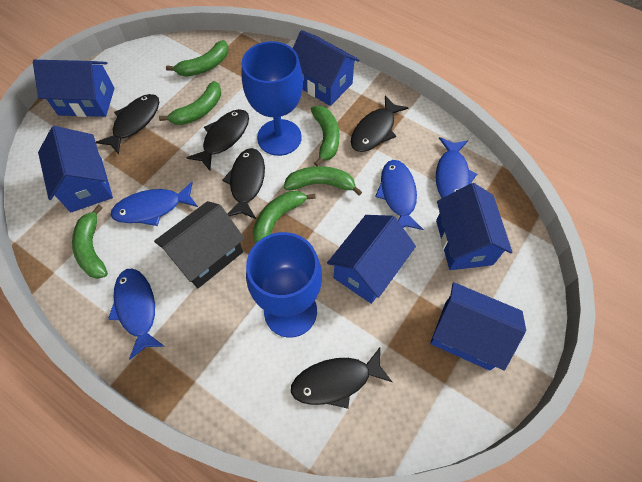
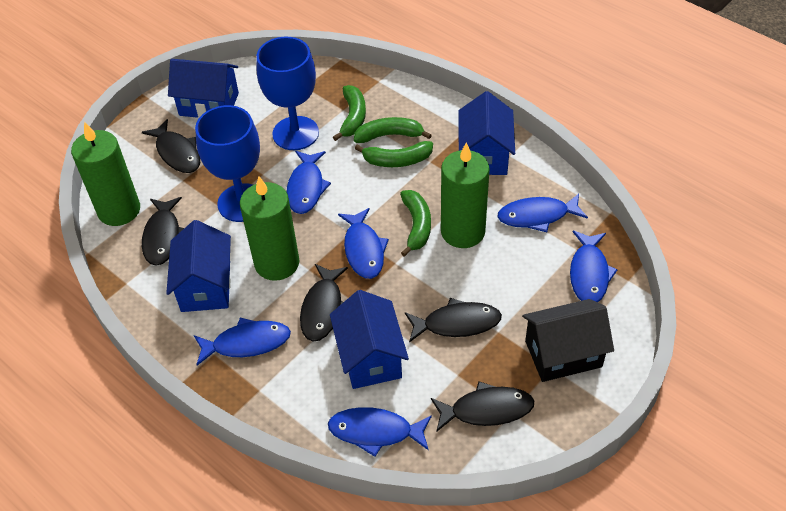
blue fish: [108,268,165,360] [110,182,198,226] [375,160,423,230] [436,137,477,198] = 4 -> [194,318,291,365] [287,151,331,214] [328,407,432,457] [338,208,389,279] [497,194,588,232] [570,230,618,302] = 6
blue house: [33,60,115,117] [38,126,113,212] [293,30,360,106] [327,215,416,304] [430,282,526,371] [436,183,513,270] = 6 -> [166,220,231,312] [168,59,239,118] [330,290,409,389] [459,91,515,175] = 4
green banana: [72,205,108,279] [159,81,221,125] [166,40,229,77] [253,191,316,244] [284,166,362,196] [311,106,339,166] = 6 -> [333,85,366,141] [354,117,432,143] [355,141,433,167] [400,190,431,257] = 4
green candle: none = 0 -> [71,121,140,226] [240,176,299,281] [441,142,490,248] = 3

